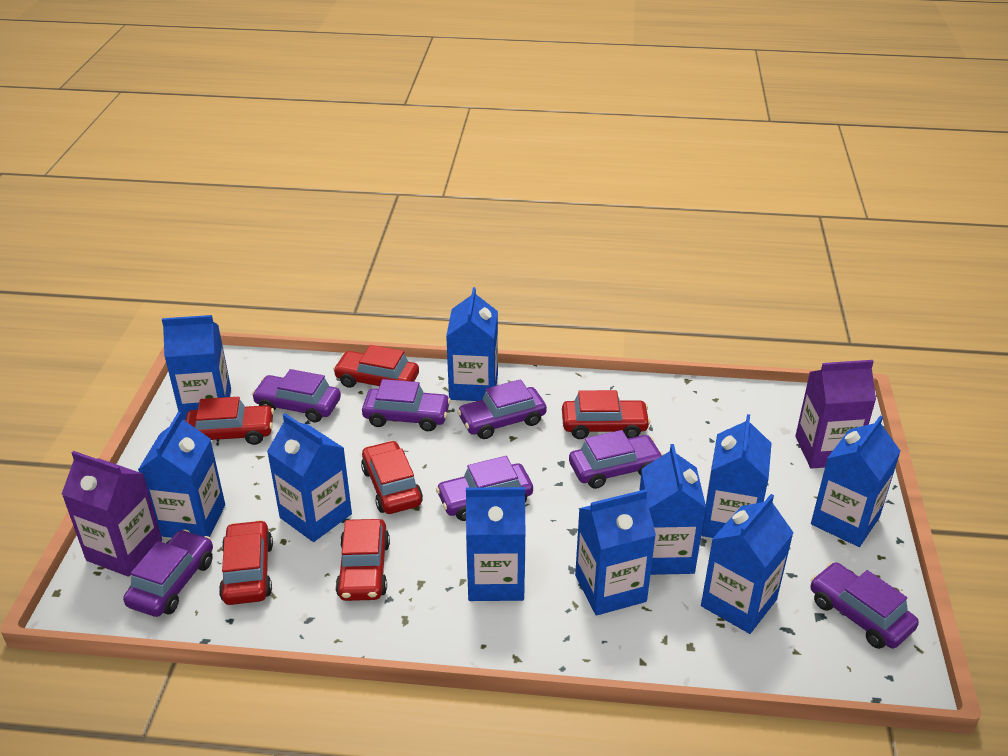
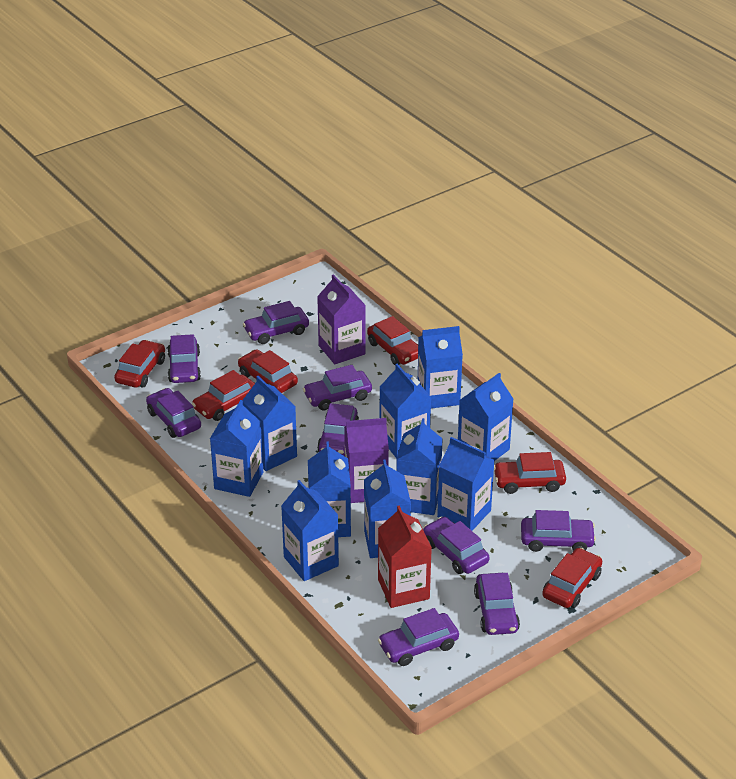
purple car: [123,529,213,617] [252,369,341,422] [362,379,451,431] [436,456,533,521] [457,379,547,439] [569,430,663,489] [811,562,919,649] = 7 -> [146,388,201,438] [167,334,201,383] [243,301,309,344] [303,365,372,411] [317,403,359,456] [378,608,459,666] [423,517,489,574] [474,573,520,635] [521,510,596,552] = 9
red carton: none = 0 -> [378,505,432,608] = 1

